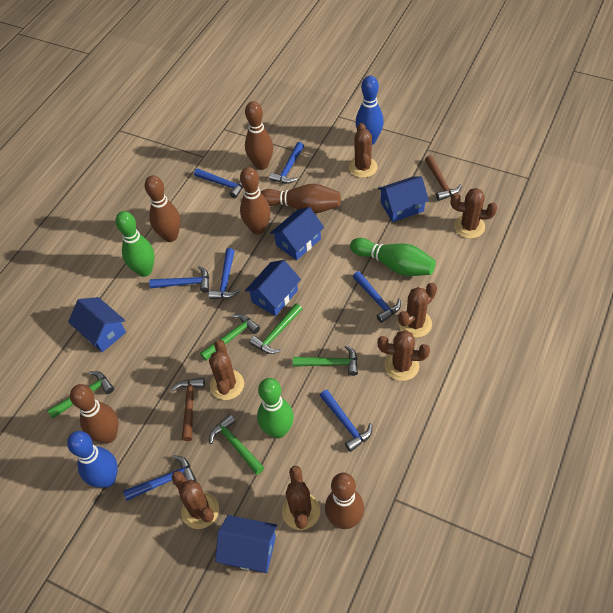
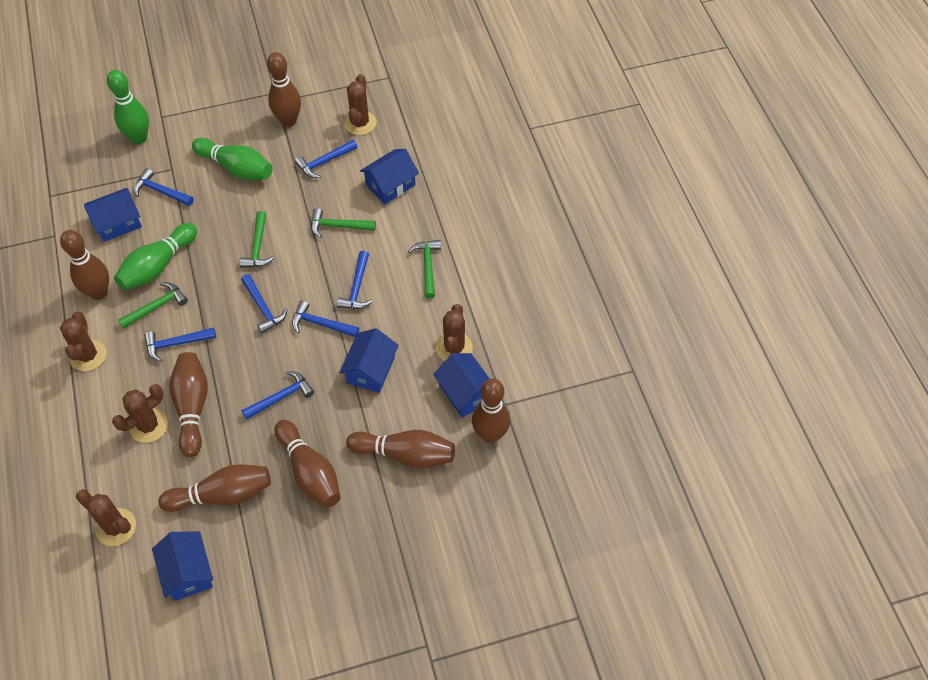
blue bowling pin: [67,431,118,488] [356,76,384,145] = 2 -> none = 0
brown bowling pin: [70,384,119,443] [145,175,181,242] [240,167,270,234] [245,101,273,170] [261,184,341,213] [325,473,364,529] = 6 -> [60,230,109,300] [158,464,271,512] [169,352,208,457] [267,52,301,127] [275,420,341,508] [346,430,455,468] [472,379,510,443] = 7
brown cactus: [172,471,219,529] [209,340,244,400] [282,466,320,530] [349,123,377,178] [378,330,430,381] [398,283,437,338] [451,188,497,238] = 7 -> [60,312,107,371] [76,489,136,546] [112,384,168,443] [344,74,376,135] [436,304,473,361] = 5
brown hammer: [171,378,205,441] [425,155,462,201] = 2 -> none = 0
green hammer: [47,371,114,419] [200,314,260,361] [209,414,264,475] [249,303,302,354] [293,345,358,376] = 5 -> [118,282,188,329] [240,211,274,268] [311,208,376,238] [408,240,441,299] = 4

